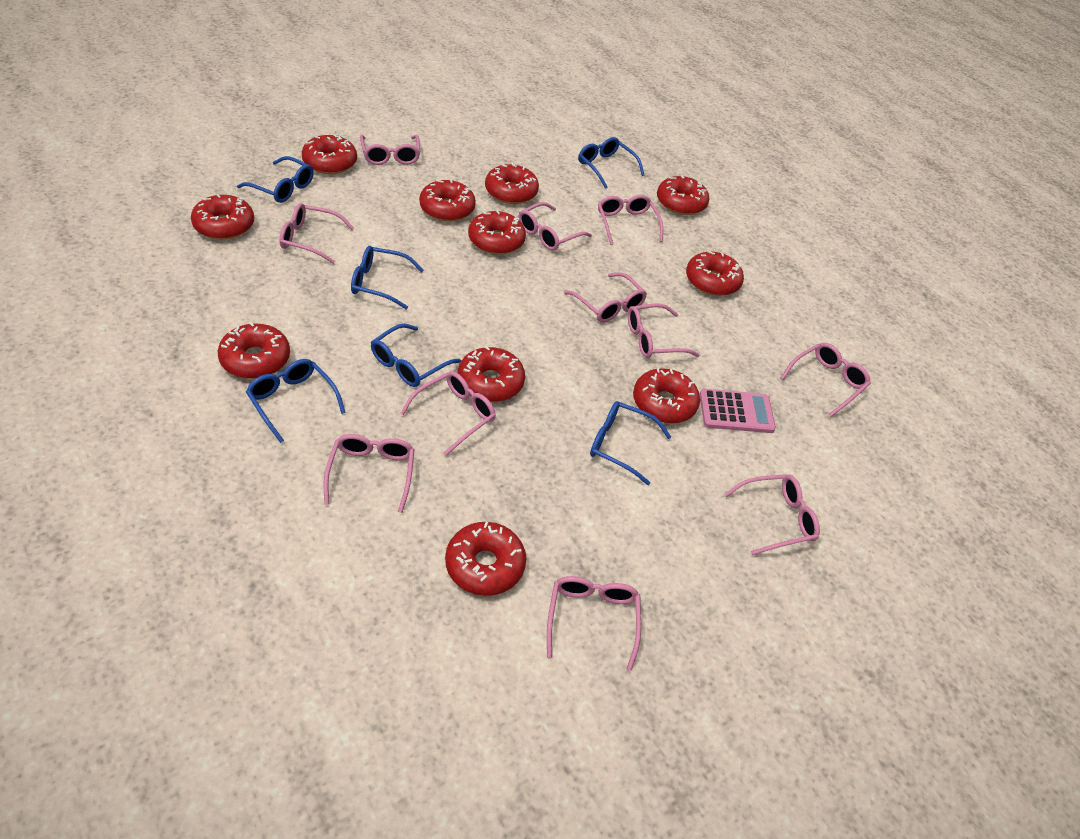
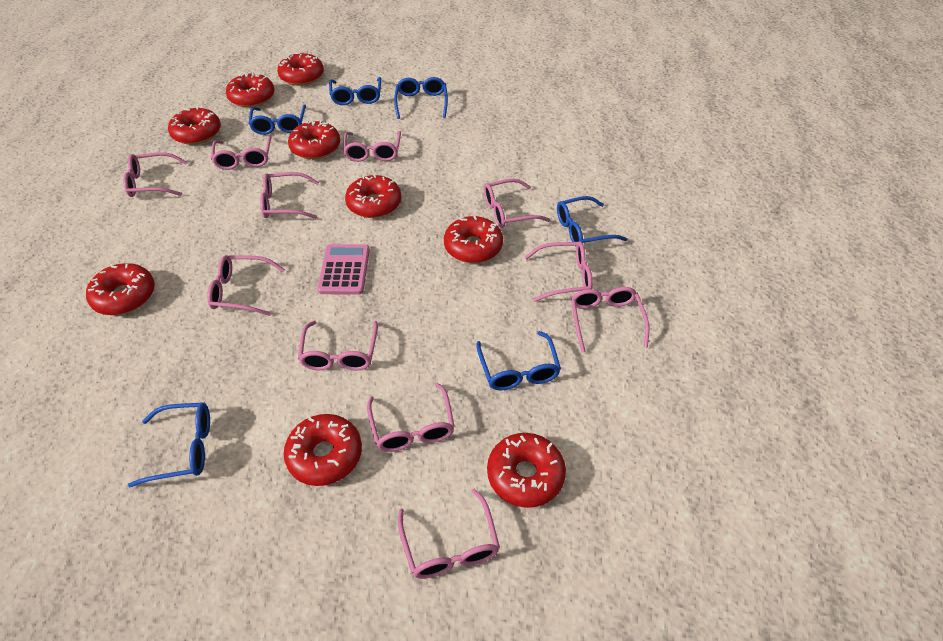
red donut: [191,194,254,240] [218,322,290,379] [302,134,357,174] [419,179,476,222] [445,522,526,596] [458,346,525,402] [468,210,526,255] [485,163,539,204] [633,368,700,424] [657,175,709,215] [686,250,744,296] = 11 -> [86,263,155,315] [168,107,221,145] [226,72,274,107] [277,52,324,86] [284,414,362,486] [288,120,340,159] [345,174,402,218] [444,216,503,263] [487,433,566,508] = 9

